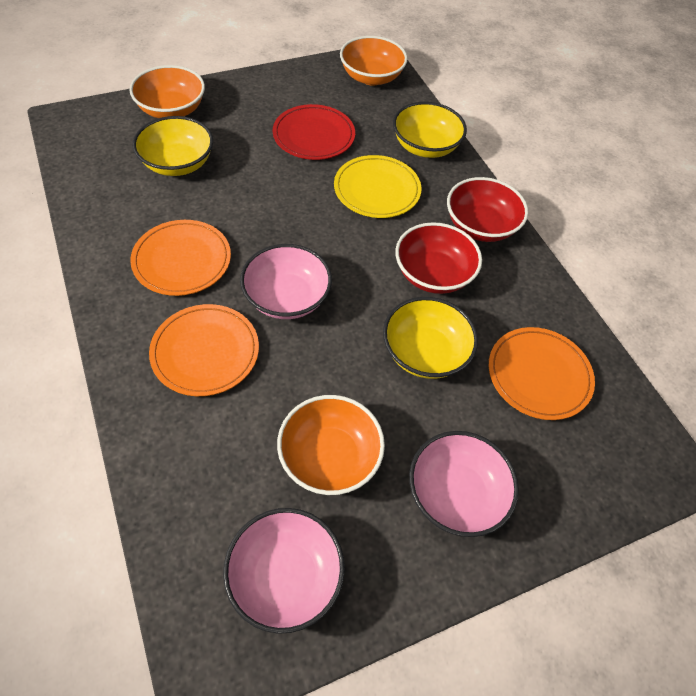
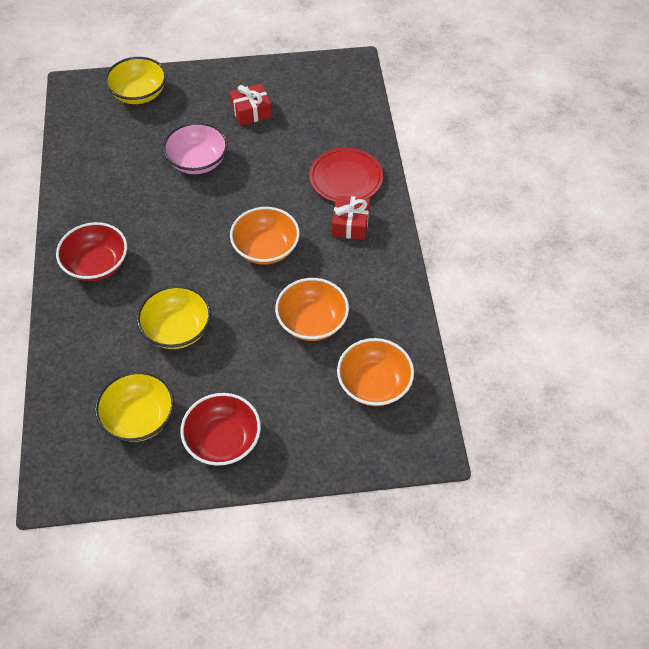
orange plate: [130,220,231,296] [149,304,259,396] [489,327,595,420] = 3 -> none = 0
pink bowl: [223,508,345,634] [240,244,332,319] [409,431,519,537] = 3 -> [163,122,228,174] = 1
red gift: none = 0 -> [230,84,272,126] [332,195,370,240] = 2
yellow plate: [334,155,422,218] = 1 -> none = 0

